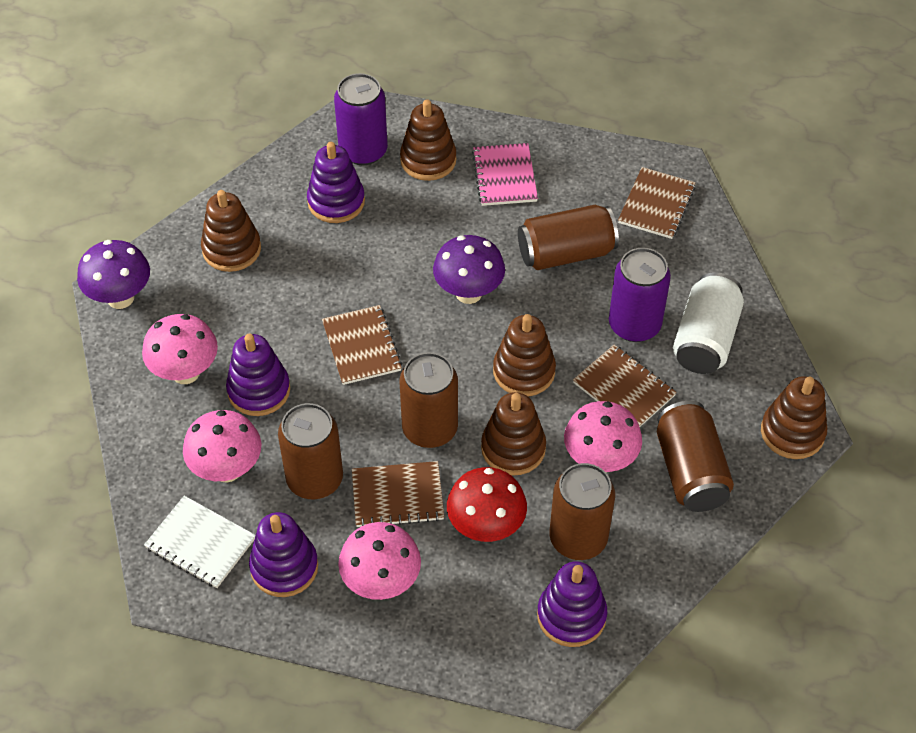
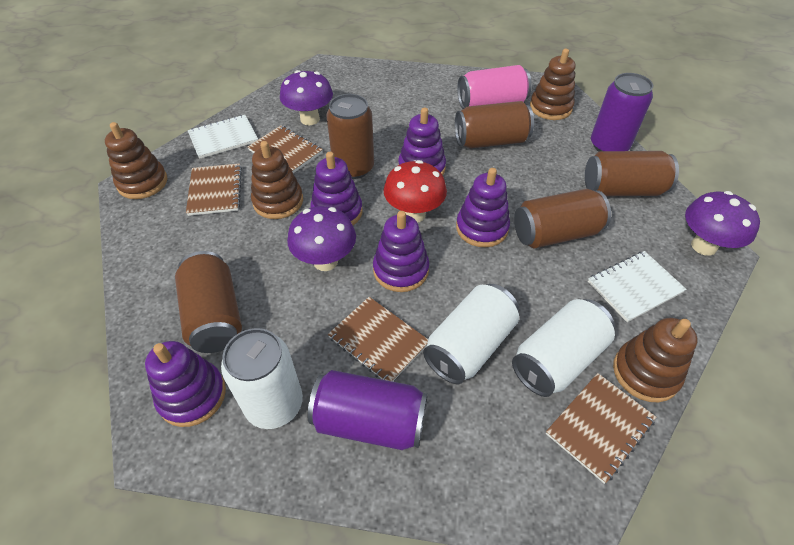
brown stacking toy: [201,190,261,272] [400,99,457,181] [481,392,546,476] [493,314,556,396] [761,376,828,459] = 5 -> [105,122,167,199] [251,141,303,219] [530,49,575,120] [613,318,698,402] = 4
pink can: none = 0 -> [457,65,532,109] = 1
pink mushroom: [142,314,218,384] [183,410,262,483] [338,522,421,600] [564,401,642,472] = 4 -> none = 0
pink notebook: [472,143,538,206] = 1 -> none = 0
purple mushroom: [77,240,150,309] [433,235,505,304] = 2 -> [280,70,333,125] [287,206,356,271] [685,191,760,256] = 3
purple stacking toy: [226,334,290,416] [249,512,318,597] [307,142,365,223] [537,561,607,647] = 4 -> [145,341,226,427] [310,152,363,225] [373,211,429,292] [398,108,446,175] [456,168,510,247] = 5
white can: [673,272,744,374] = 1 -> [221,328,303,429] [423,284,519,384] [512,299,615,397] = 3
white notebook: [144,496,256,588] = 1 -> [188,115,258,159] [588,251,686,322] = 2

